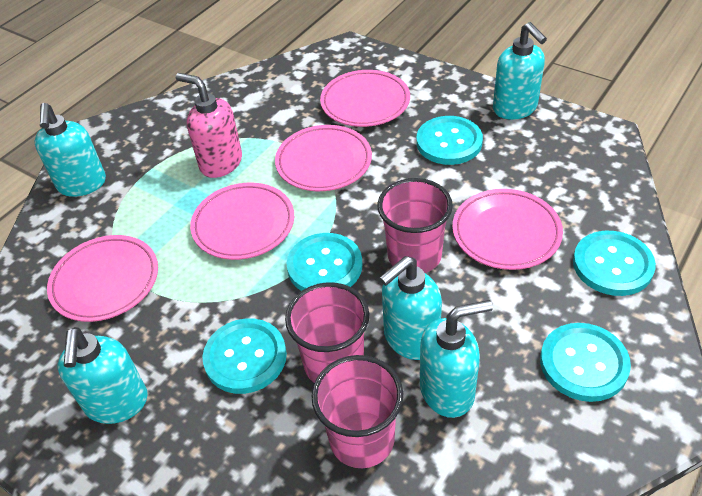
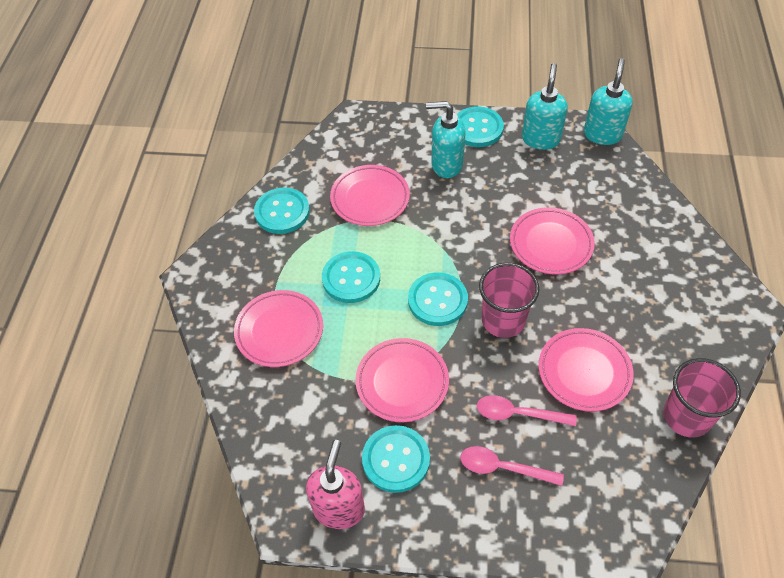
pink cup: [285,282,369,383] [312,355,403,468] [377,178,453,273] = 3 -> [479,263,539,338] [663,358,741,438] = 2
pink spoon: none = 0 -> [460,446,564,486] [477,395,577,426] = 2
turquoise soap dispenser: [34,103,106,197] [58,327,148,424] [379,256,442,360] [420,300,493,418] [493,22,547,120] = 5 -> [426,101,466,178] [522,63,568,150] [584,58,633,145] = 3

